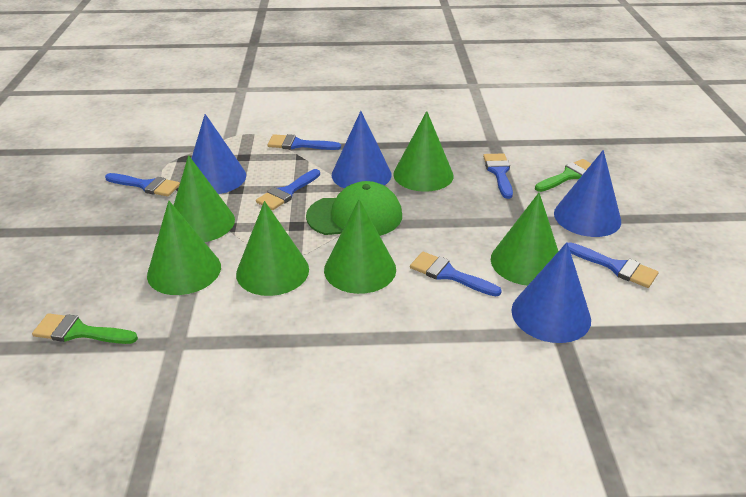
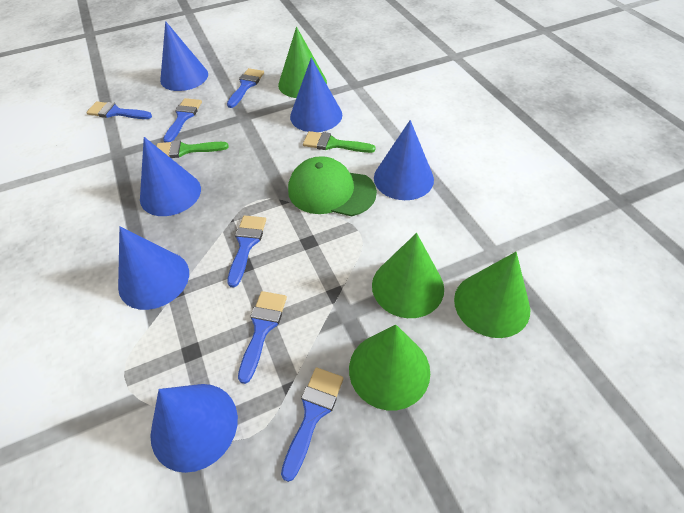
blue cone: [191,114,246,194] [332,111,392,189] [511,242,591,343] [554,150,621,237] = 4 -> [118,226,189,310] [140,137,201,216] [150,384,238,473] [160,21,208,91] [290,58,342,132] [374,120,434,200] = 6
green cone: [147,201,221,295] [173,155,235,242] [236,201,309,296] [324,199,396,294] [393,111,454,192] [491,193,558,286] = 6 -> [278,27,327,98] [349,325,430,410] [372,233,444,318] [454,252,530,338] = 4

